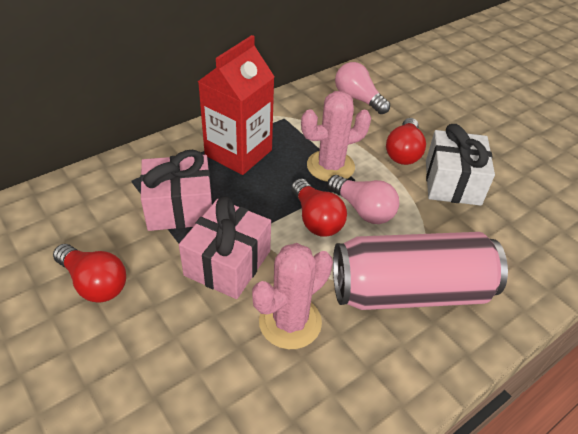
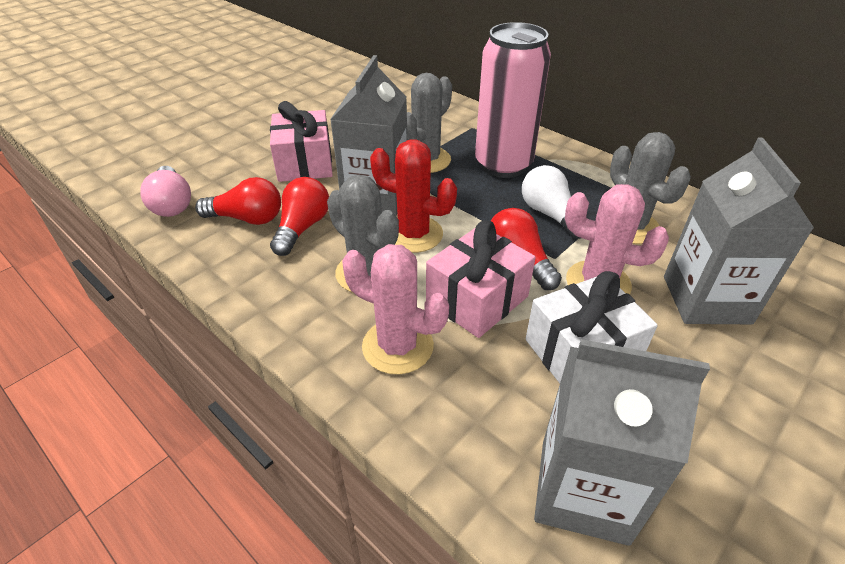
grey cactus: none = 0 -> [327,175,399,292] [407,73,452,173] [610,132,691,244] = 3
grey carton: none = 0 -> [330,55,407,216] [534,339,710,546] [664,138,814,324] = 3
pink light bulb: [327,175,399,224] [335,62,390,114] = 2 -> [140,166,191,217] = 1
red cactus: none = 0 -> [370,139,457,253] = 1
red carton: [198,35,275,175] = 1 -> none = 0
white light bulb: none = 0 -> [522,165,581,239] = 1

